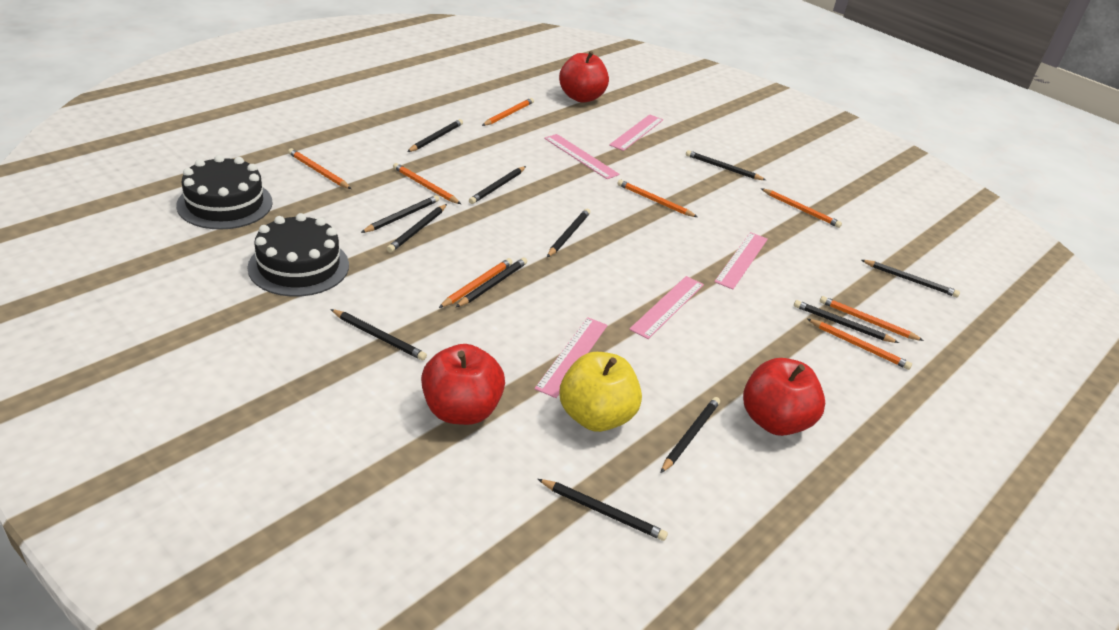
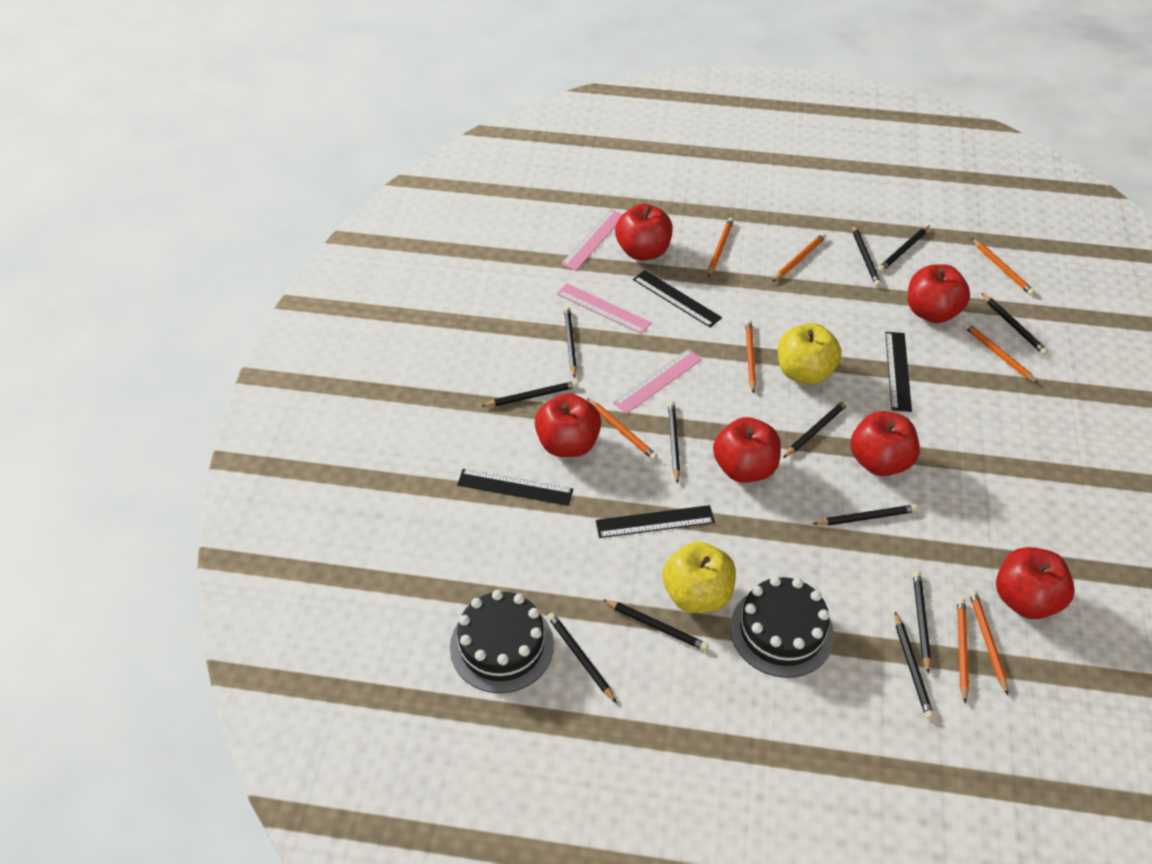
black ruler: none = 0 -> [457,469,573,506] [595,505,715,538] [633,270,722,328] [885,332,912,412] = 4
pink ruler: [534,317,608,398] [544,134,620,179] [609,114,663,151] [629,276,704,339] [714,232,768,289] = 5 -> [557,283,652,334] [561,209,623,271] [613,349,702,414] = 3
red apple: [421,344,505,425] [559,51,609,103] [743,358,825,436] = 3 -> [535,393,601,457] [615,204,673,260] [713,417,781,483] [850,411,920,476] [908,264,970,323] [996,547,1075,619] = 6
yellow apple: [559,352,642,432] = 1 -> [663,542,736,613] [778,323,842,385] = 2

